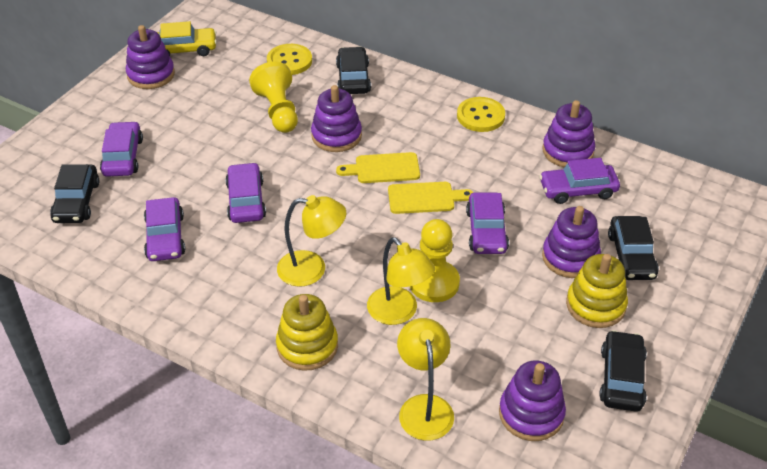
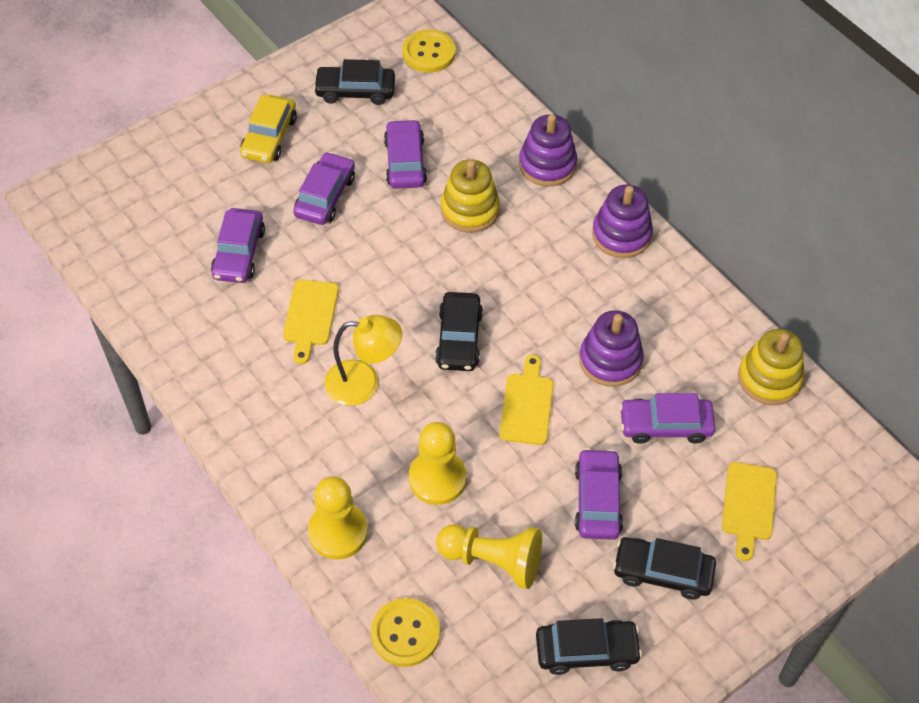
purple stacking toy: [126,25,175,89] [311,85,362,152] [499,361,566,441] [542,100,595,167] [542,206,601,278] = 5 -> [519,114,577,186] [579,310,644,387] [592,185,653,258] = 3
yellow cutting board: [336,152,420,183] [388,182,473,214] = 2 -> [283,280,339,364] [500,355,554,445] [722,462,777,561] = 3
yellow lamp: [277,195,346,287] [367,237,435,325] [397,318,454,441] = 3 -> [325,315,402,406] = 1
yellow pawn: [249,62,298,133] [410,219,460,302] = 2 -> [308,476,368,560] [409,422,467,505] [436,524,542,589] = 3

